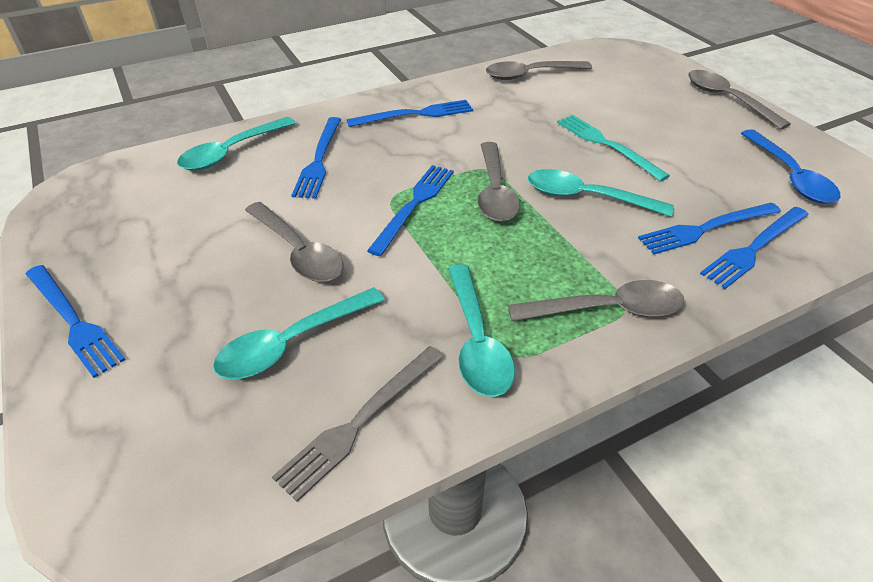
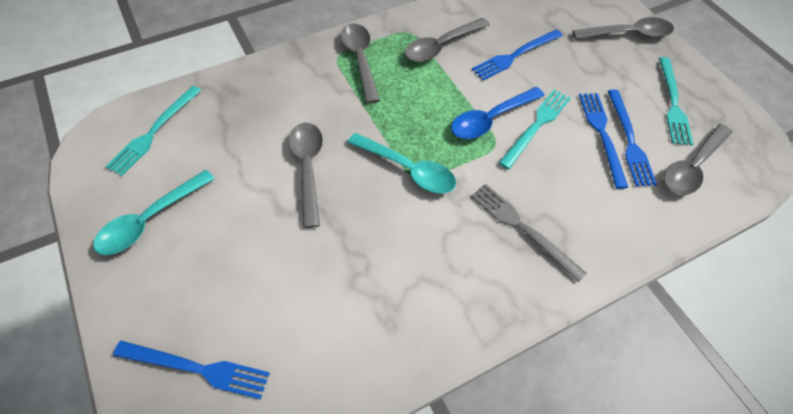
blue fork: [26,265,126,378] [291,117,341,199] [347,100,473,127] [367,165,454,256] [638,202,781,254] [700,207,809,289] = 6 -> [113,341,270,399] [472,29,563,81] [579,93,628,189] [607,89,657,186] = 4
turquoise fork: [557,115,670,181] = 1 -> [105,86,201,176] [499,89,571,169] [659,57,693,145] = 3
turquoise spoon: [177,117,296,171] [213,287,385,379] [448,264,515,397] [528,169,674,217] = 4 -> [93,170,215,255] [347,133,456,194] = 2

